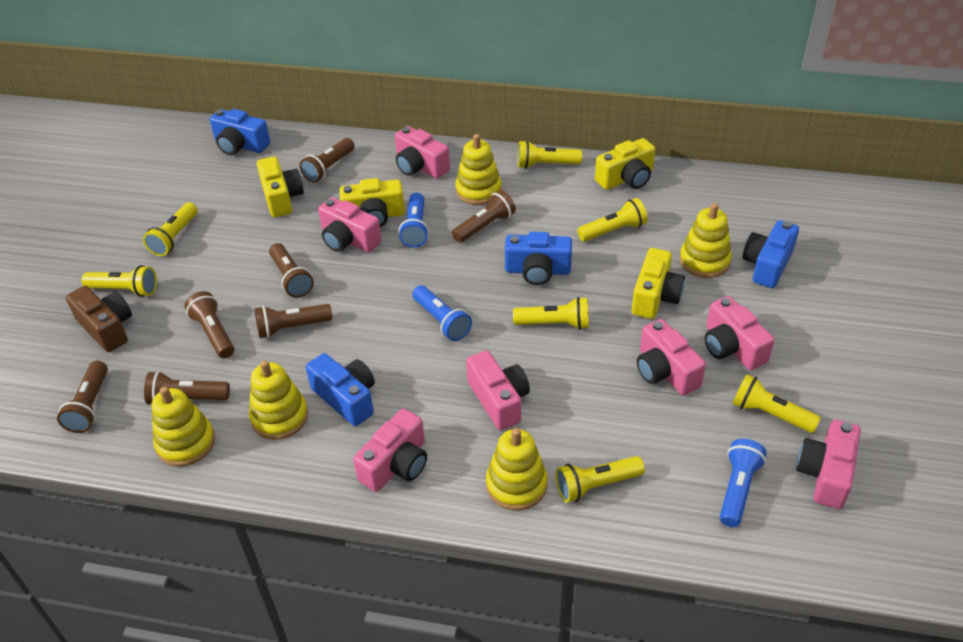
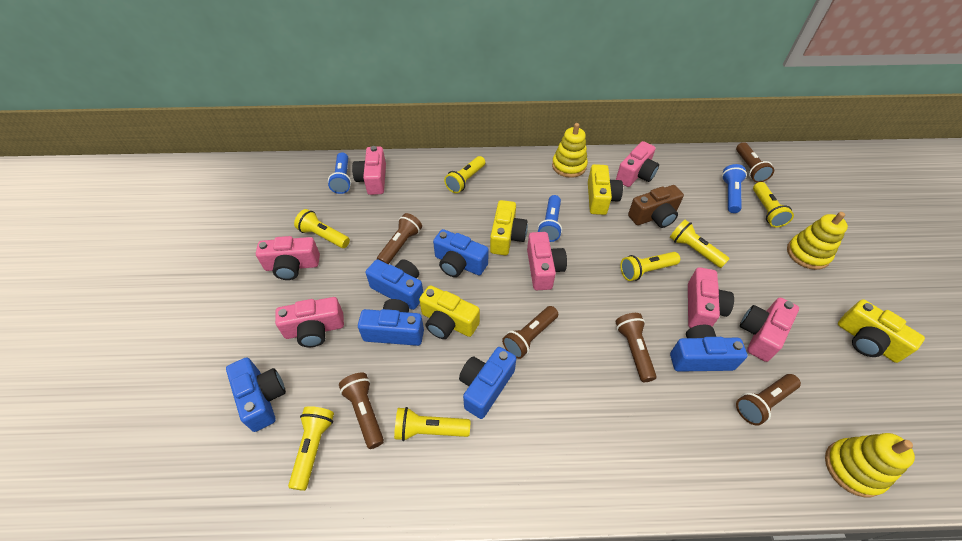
blue camera: [210,109,270,155] [306,353,375,426] [505,232,572,285] [743,220,799,288] = 4 -> [226,357,286,432] [358,299,424,346] [366,259,423,310] [433,229,489,277] [459,347,516,419] [670,325,748,372] = 6
brown flashlight: [57,361,108,433] [144,371,230,405] [184,291,234,358] [255,304,332,338] [269,243,314,298] [300,138,355,183] [452,190,516,243] = 7 -> [339,373,384,449] [377,213,422,264] [502,306,558,359] [615,313,657,382] [736,142,774,183] [736,374,801,426] = 6
yellow stacking toy: [151,386,215,467] [249,360,308,440] [455,134,502,205] [486,428,548,510] [679,203,732,278] = 5 -> [552,123,588,178] [787,212,848,270] [825,433,915,497] = 3

